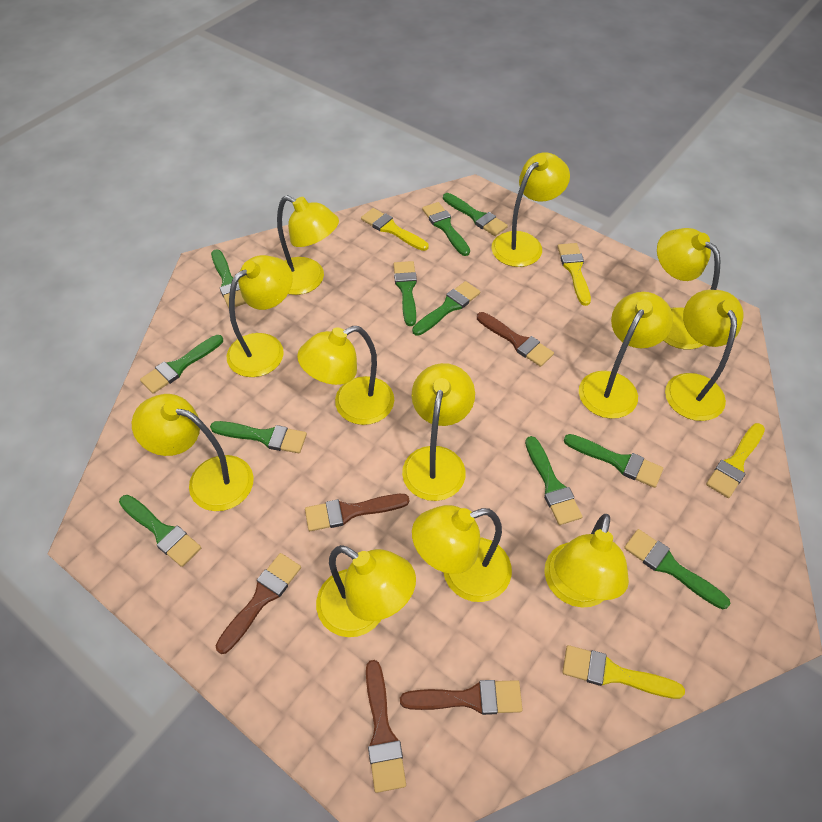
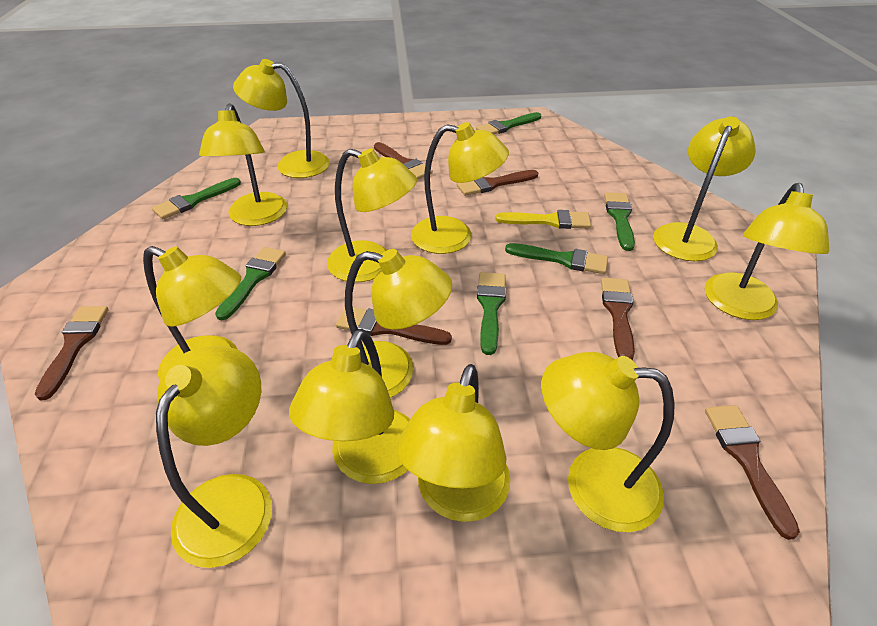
brown brush: [215,553,301,654] [305,494,409,531] [366,660,406,793] [400,680,523,715] [477,312,554,367] = 5 -> [35,306,109,400] [336,307,452,345] [374,142,433,180] [456,170,538,196] [601,278,635,360] [705,405,800,540] = 6
green brush: [119,495,201,567] [140,335,223,394] [210,421,307,453] [211,249,246,308] [394,261,417,326] [412,281,480,336] [422,202,470,256] [443,193,508,236] [525,436,583,525] [564,434,663,488] [624,529,730,609] = 11 -> [152,178,241,219] [215,247,286,320] [476,112,541,135] [477,272,506,355] [505,243,608,274] [604,192,635,251] = 6
yellow brush: [361,208,429,251] [557,243,591,306] [562,645,685,699] [706,423,765,498] = 4 -> [495,210,591,229] = 1

